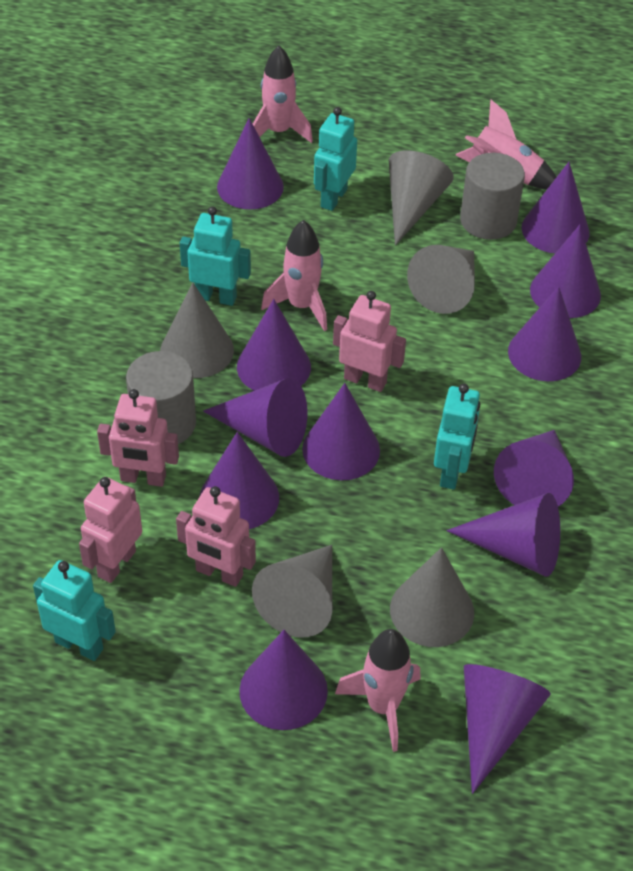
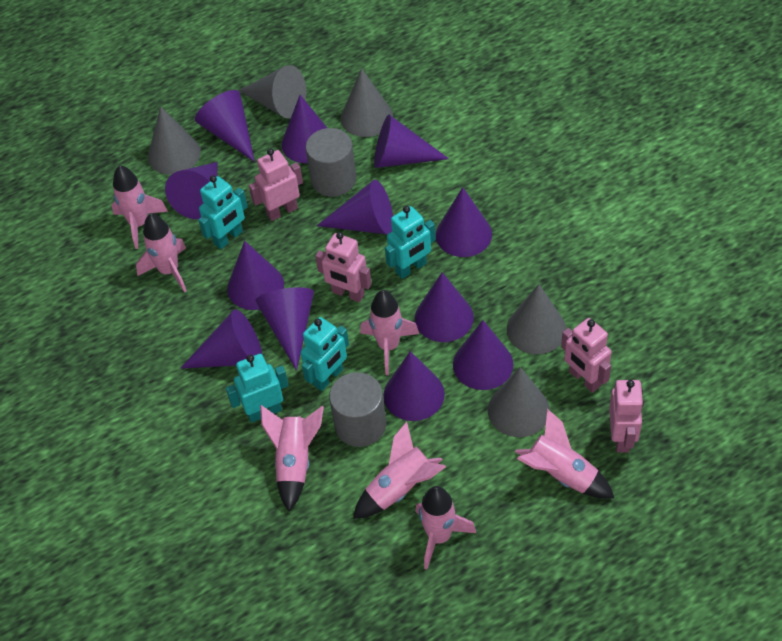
pink rocket: [253,45,313,143] [261,220,327,331] [335,629,421,752] [456,100,556,190] = 4 -> [112,165,168,249] [136,213,187,293] [260,405,324,511] [353,421,446,519] [360,290,419,375] [415,486,476,570] [515,409,614,499] = 7

